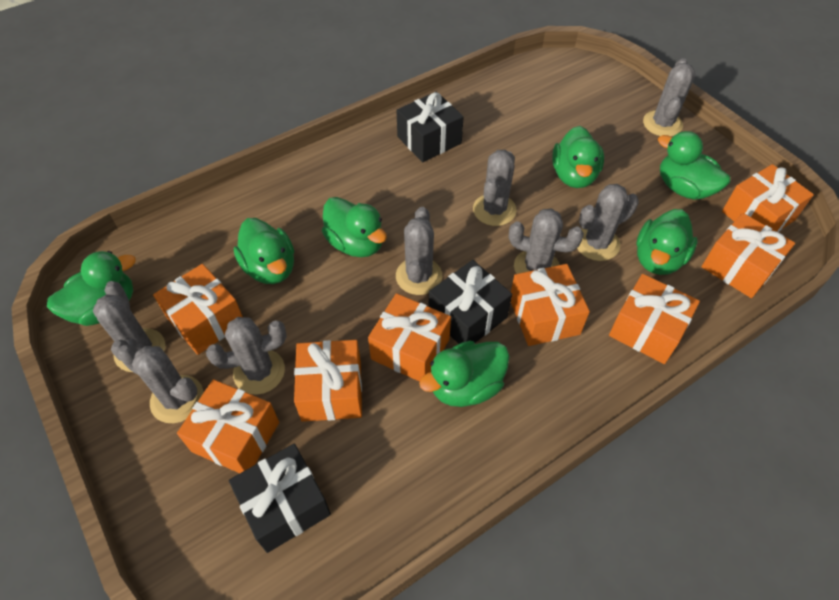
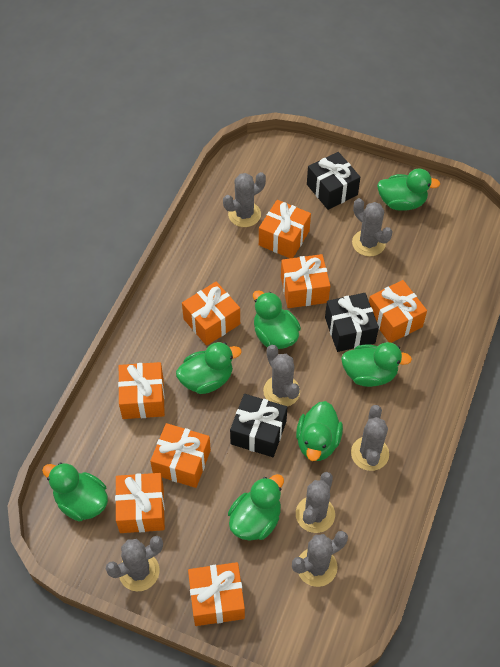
grey cactus: [93,281,165,372] [118,345,204,423] [206,317,287,395] [396,207,442,295] [473,150,517,226] [509,209,584,274] [577,184,639,261] [643,58,695,137] = 8 -> [105,536,163,591] [223,172,266,227] [263,345,300,407] [292,531,348,587] [296,472,335,533] [351,405,389,471] [352,198,393,256] = 7

